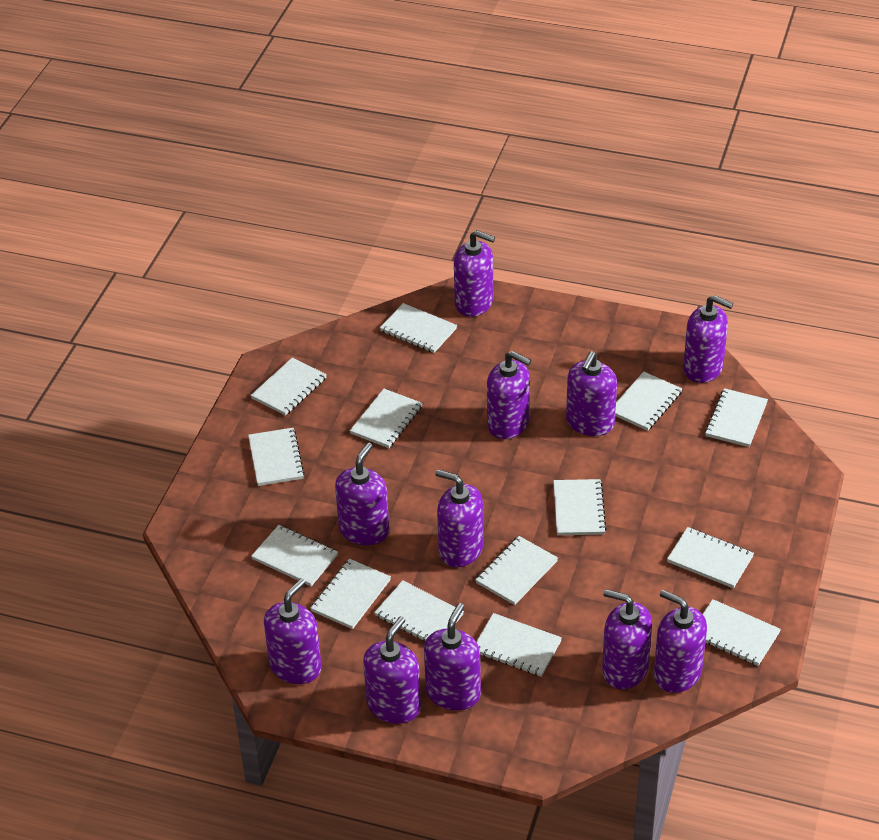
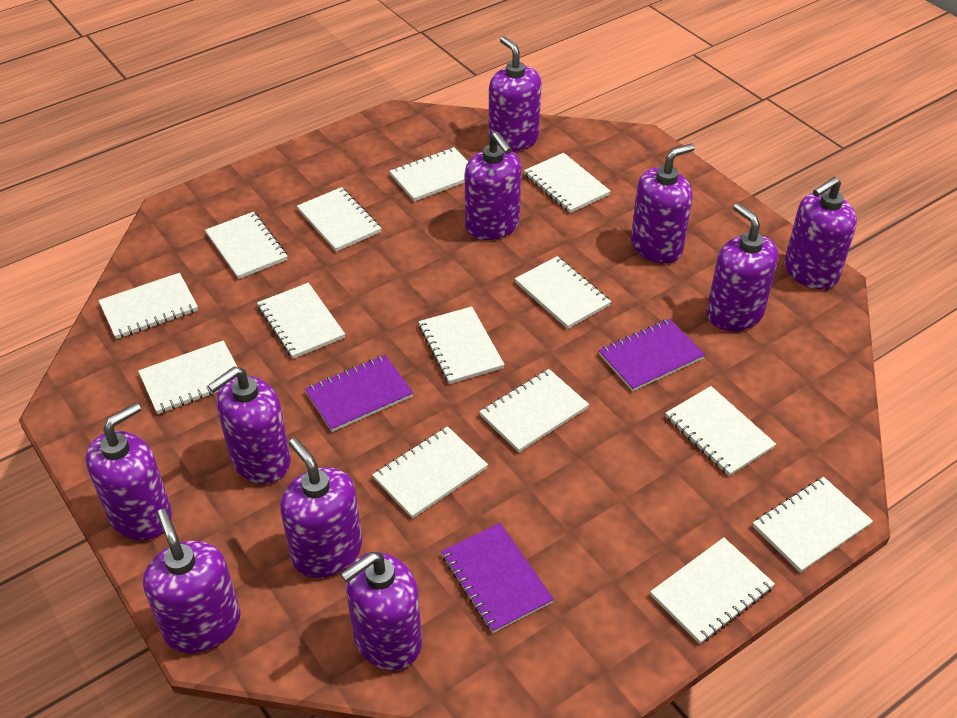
purple notebook: none = 0 -> [305,355,413,432] [441,523,554,633] [599,319,705,391] = 3
purple soap dispenser: [264,578,322,684] [335,443,389,545] [363,616,421,724] [424,603,481,711] [435,470,484,567] [454,230,495,317] [487,351,531,439] [566,351,617,436] [602,589,652,689] [654,590,707,693] [683,295,733,383] = 11 -> [86,403,172,540] [143,509,240,653] [208,367,291,484] [280,438,362,578] [341,552,422,670] [465,132,522,240] [488,36,541,152] [631,143,695,264] [707,203,778,331] [784,177,857,289] = 10

